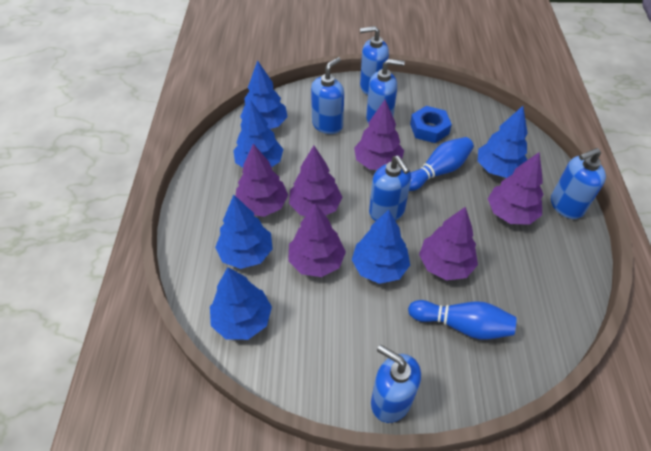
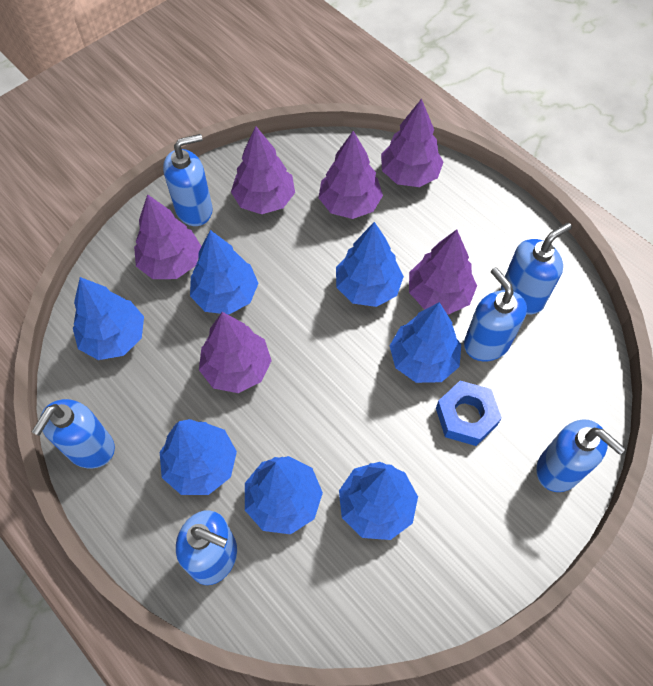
blue bowling pin: [408,300,516,340] [409,137,474,191] = 2 -> none = 0
blue tree: [210,267,272,340] [215,195,273,269] [233,100,283,168] [240,60,288,129] [352,210,410,284] [478,106,528,178] = 6 -> [73,277,144,360] [160,419,237,495] [190,230,258,315] [245,456,323,534] [336,222,404,307] [339,462,418,540] [390,302,461,383] = 7

